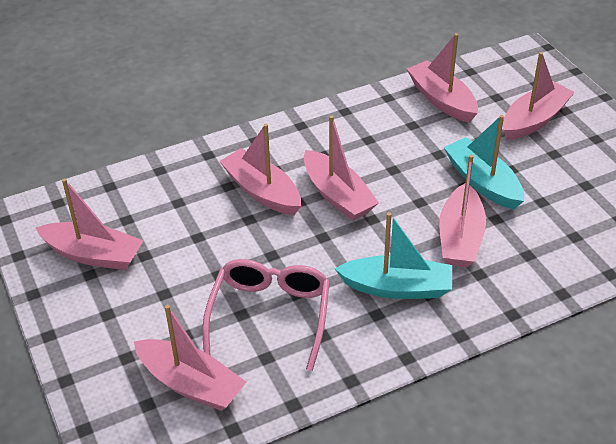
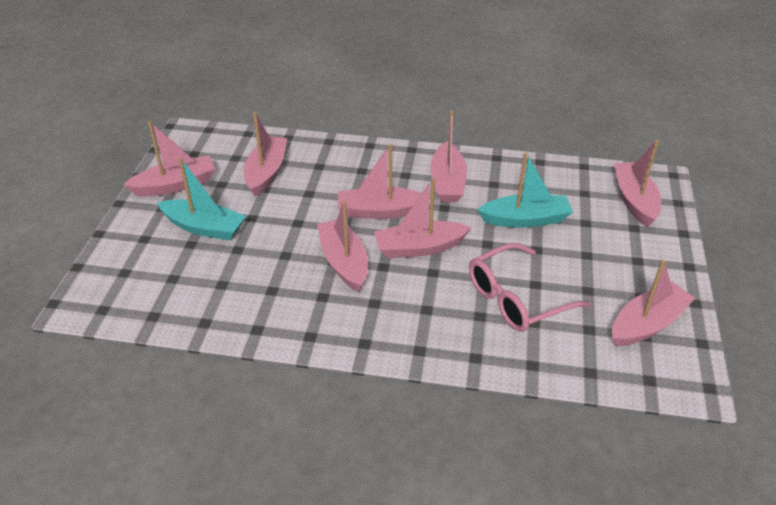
pink boat: [35,178,144,270] [134,305,246,411] [219,124,301,215] [304,115,379,221] [407,33,478,123] [439,155,486,267] [503,52,575,140] = 7 -> [123,121,215,197] [244,112,287,197] [317,201,368,292] [338,144,430,219] [374,178,472,258] [430,110,467,203] [612,260,695,346] [614,139,661,227] = 8

